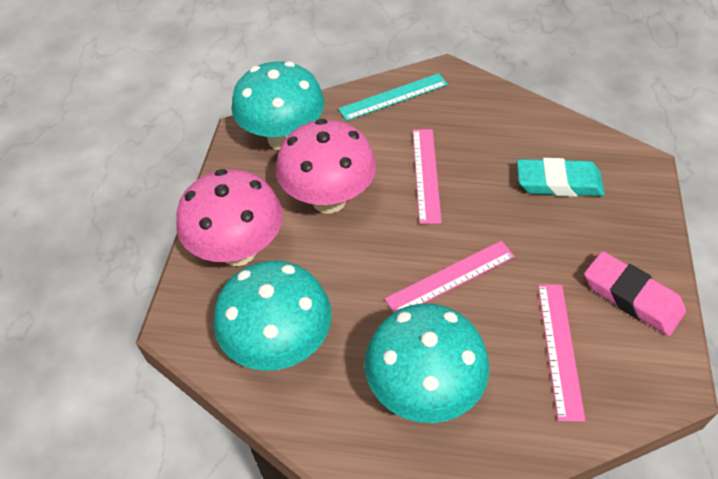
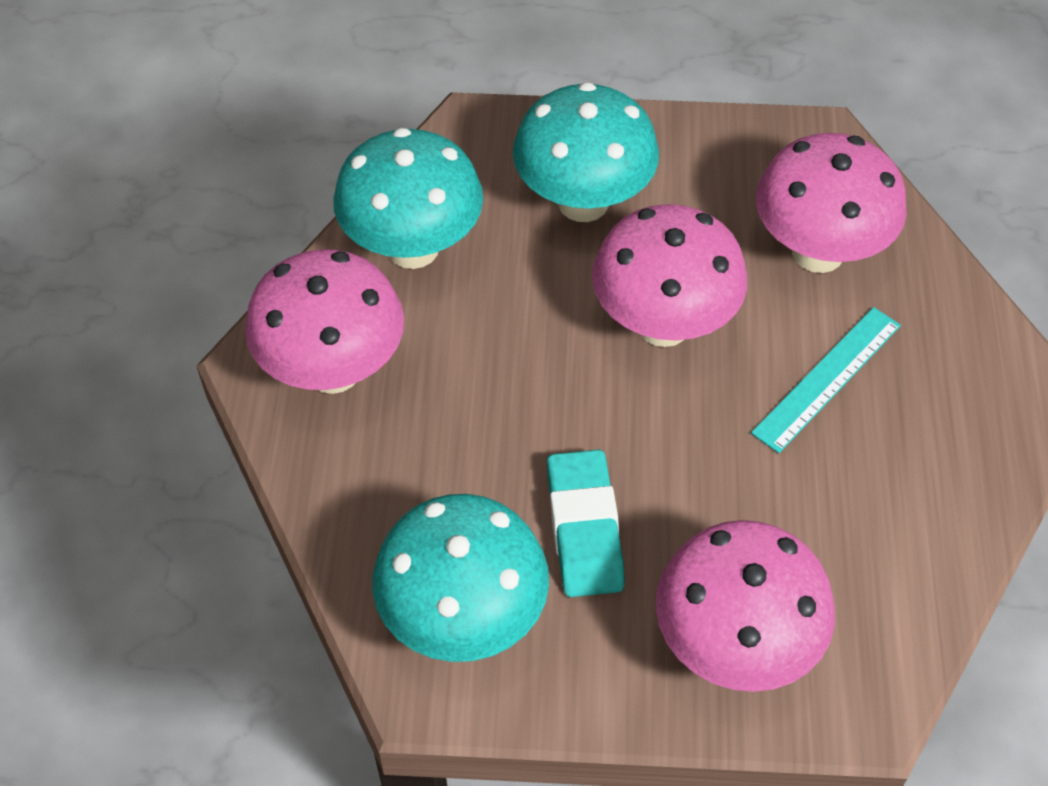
pink eraser: [584,251,686,336] = 1 -> none = 0
pink mushroom: [176,169,283,266] [276,119,376,214] = 2 -> [245,250,404,394] [592,204,747,347] [656,520,835,692] [756,133,907,273] = 4
pink ruler: [385,241,515,312] [413,129,442,224] [538,284,586,422] = 3 -> none = 0

